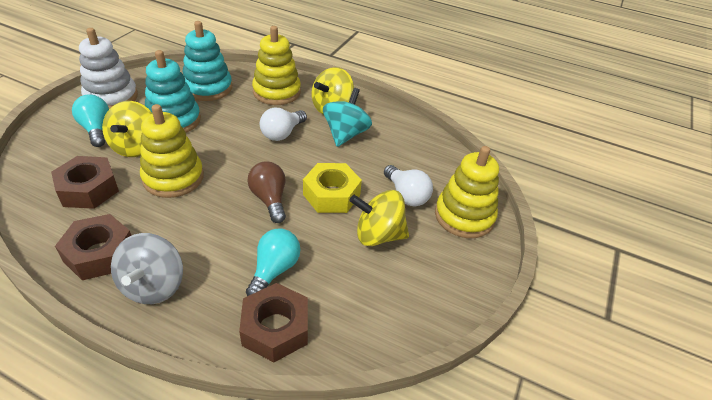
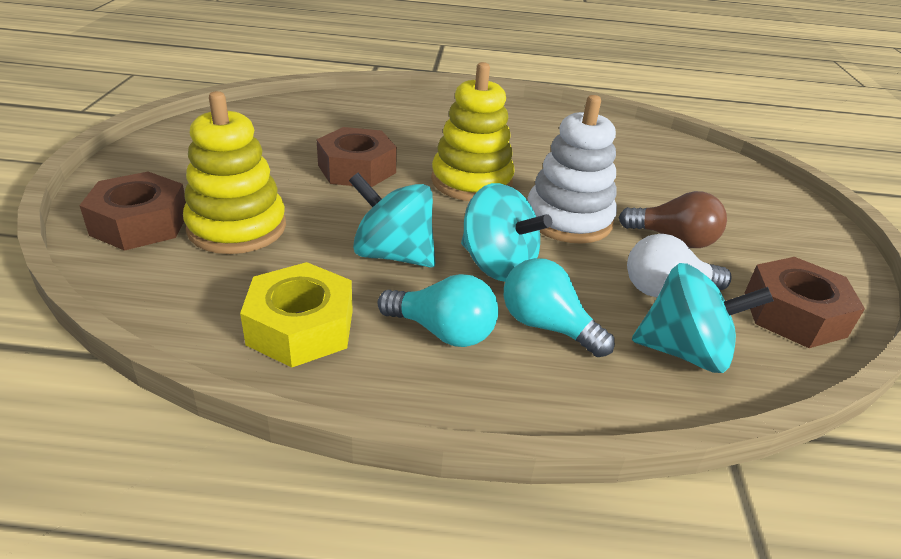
grey spinning top: [111,233,183,304] = 1 -> none = 0
turquoise spinning top: [323,88,372,147] = 1 -> [349,173,435,268] [461,183,552,282] [632,263,774,373] = 3
turquoise stacking toy: [145,50,201,133] [182,21,232,101] = 2 -> none = 0
white light bulb: [260,107,307,141] [384,165,433,206] = 2 -> [627,234,732,297] = 1
yellow spinning top: [102,101,153,157] [312,67,354,115] [350,190,409,246] = 3 -> none = 0
yellow stacking toy: [140,104,204,198] [252,26,301,105] [435,146,499,238] = 3 -> [183,91,286,254] [431,62,515,201] = 2

